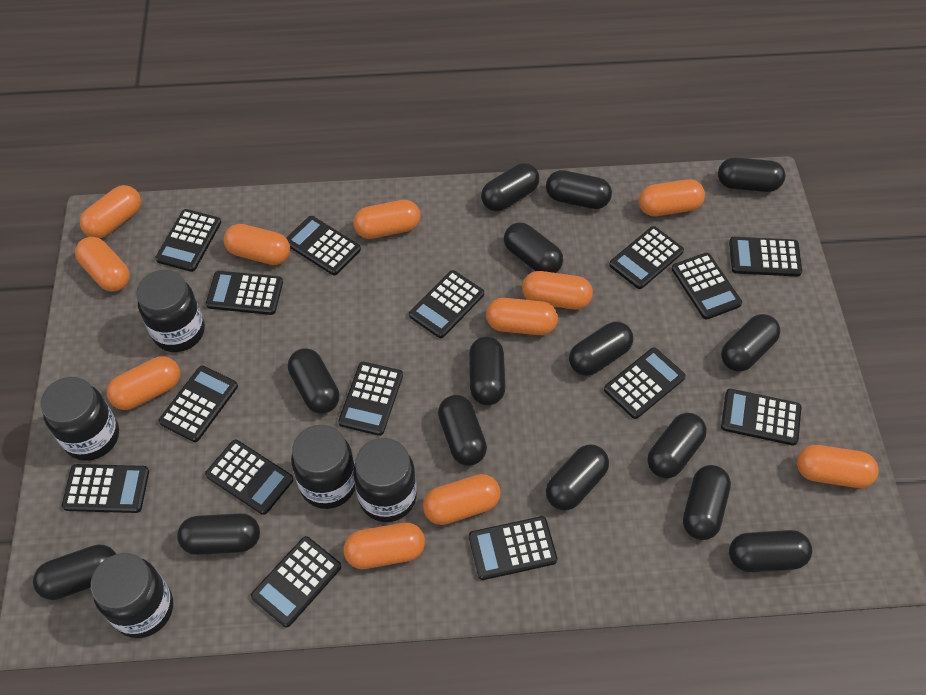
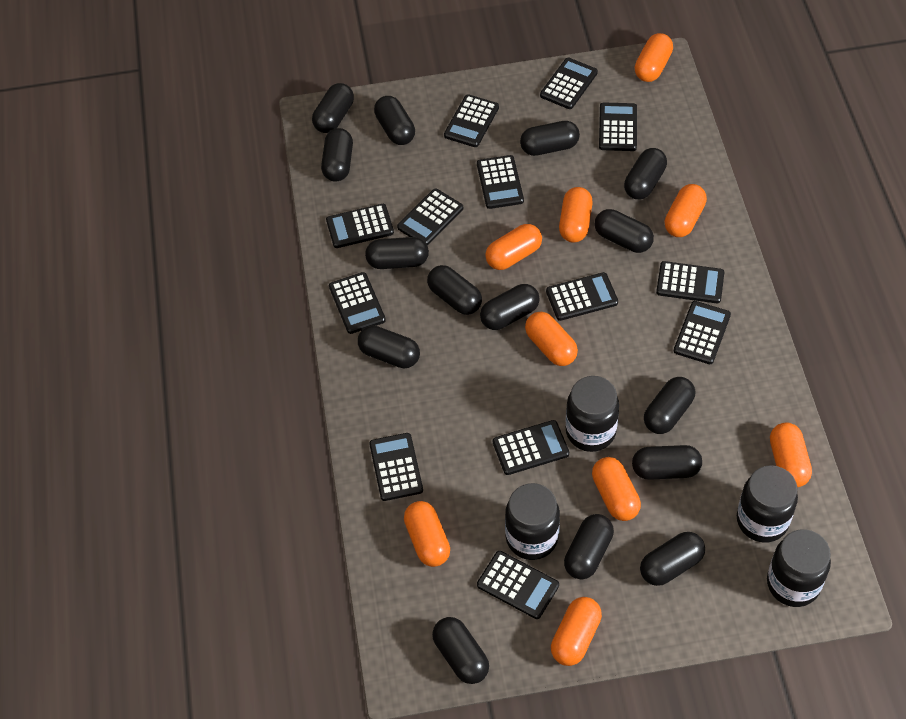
black calculator: [62,464,149,513] [155,209,221,272] [159,365,238,442] [205,440,293,515] [206,271,283,315] [251,536,341,627] [286,216,361,275] [338,362,403,436] [409,270,484,338] [469,516,557,580] [604,348,686,419] [609,226,684,289] [672,252,742,320] [721,389,801,446] [729,237,802,277] = 15 -> [326,204,394,248] [329,272,386,334] [369,433,423,501] [397,189,463,246] [444,94,499,147] [477,155,524,209] [477,551,559,619] [493,420,569,475] [540,58,598,109] [546,272,618,321] [599,102,637,151] [656,261,724,303] [674,301,731,364] = 13
black jar: [40,377,119,461] [91,553,173,638] [136,270,205,352] [291,425,355,509] [353,438,417,522] = 5 -> [505,483,560,560] [566,376,619,452] [737,465,798,543] [767,529,831,607] = 4
orange capsule: [75,237,130,292] [80,185,141,238] [107,356,180,410] [224,224,290,265] [344,522,425,569] [353,200,421,239] [423,474,501,525] [486,298,558,335] [522,271,593,310] [639,180,705,216] [797,445,879,488] = 11 -> [404,501,450,567] [485,224,542,270] [525,312,578,366] [551,597,602,666] [559,187,592,243] [592,457,641,521] [634,33,673,82] [664,184,707,237] [770,422,812,487] = 9

